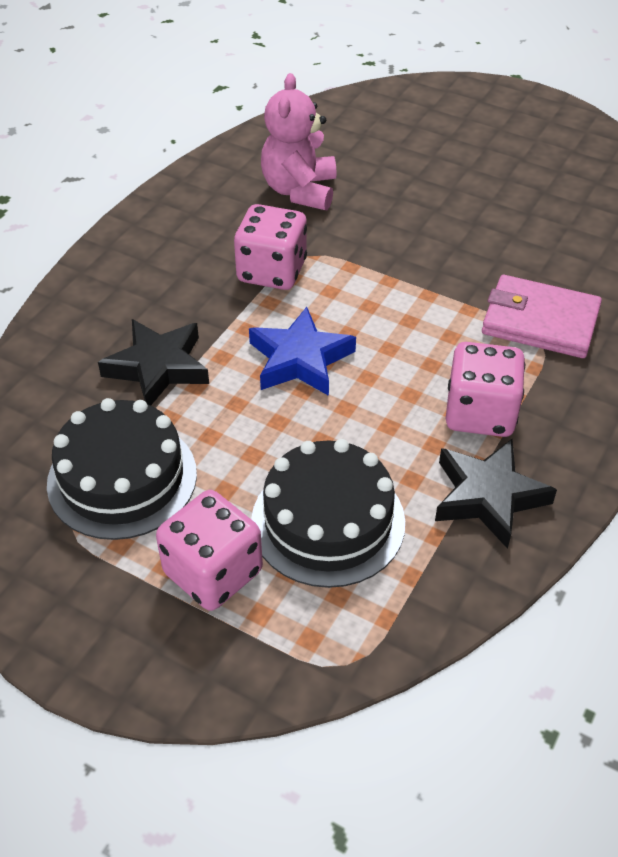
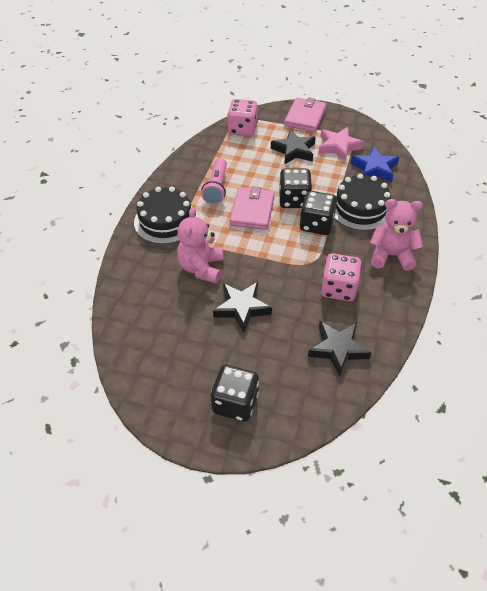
black dice: none = 0 -> [211,365,259,422] [279,168,312,208] [299,191,337,235] = 3
black star: [98,319,209,406] [435,439,557,549] = 2 -> [213,282,272,333] [271,129,316,165] [308,321,372,377] = 3
pink dice: [156,490,263,611] [234,204,307,290] [446,342,525,437] = 3 -> [227,99,258,136] [321,253,362,301] = 2
pink flashlight: none = 0 -> [201,158,227,205] = 1
pink star: none = 0 -> [318,127,364,161] = 1
pink teddy bear: [261,73,337,210] = 1 -> [177,207,223,284] [370,199,423,271] = 2
pink wallet: [482,275,602,358] = 1 -> [229,186,275,230] [284,97,327,132] = 2

